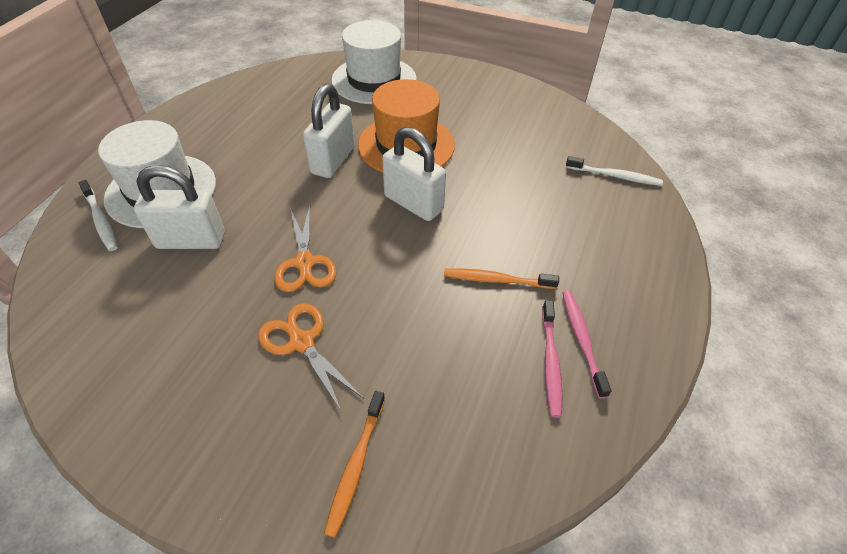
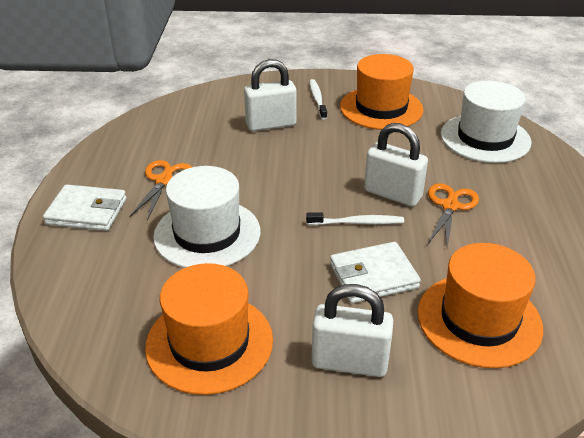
orange hat: [358,79,455,172] = 1 -> [145,263,273,395] [340,54,423,130] [417,243,543,368] = 3
orange toothbrush: [324,391,385,538] [444,268,559,289] = 2 -> none = 0
pink toothbrush: [542,300,562,418] [562,290,611,398] = 2 -> none = 0
white wallet: none = 0 -> [43,184,127,231] [330,242,421,303] = 2

